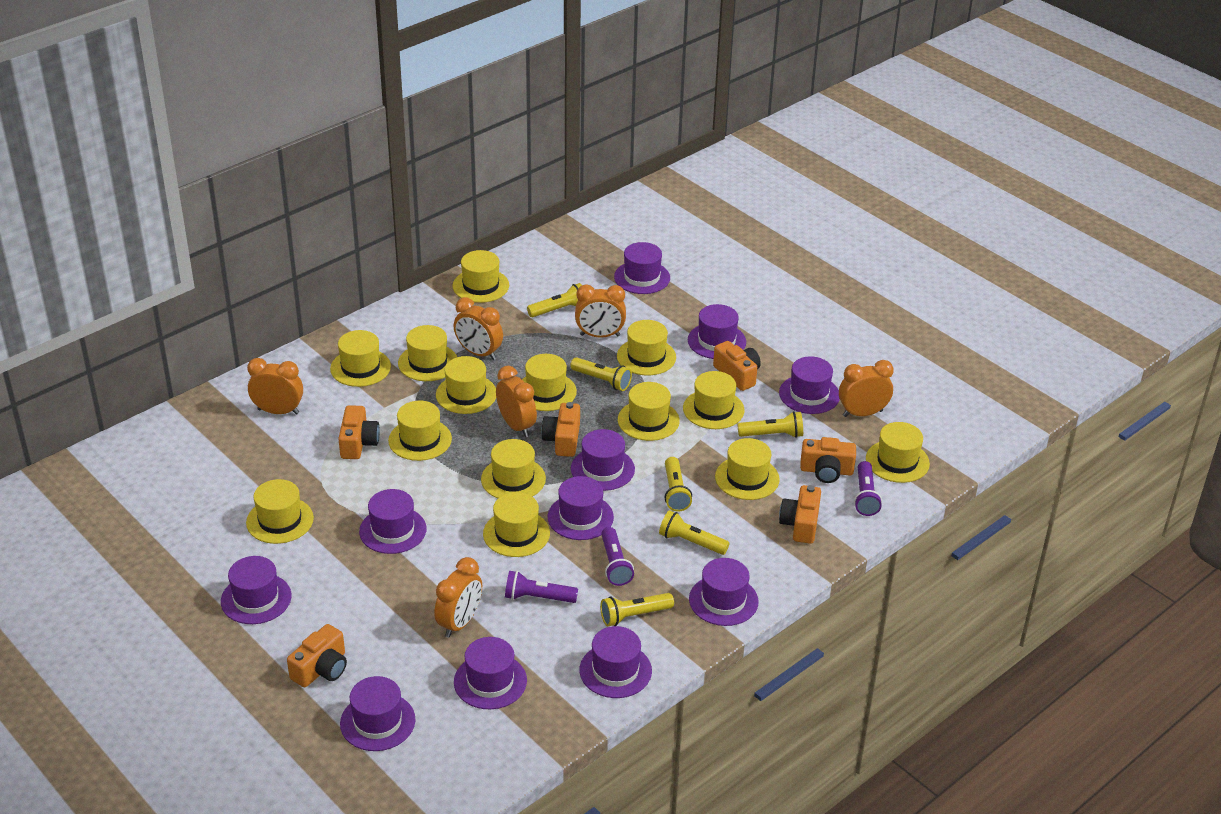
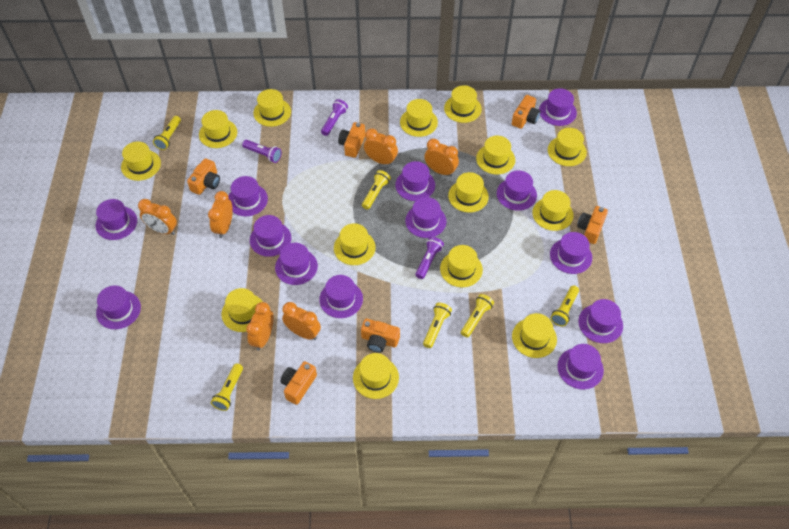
purple hat: [221,556,292,624] [340,676,415,751] [359,489,427,554] [454,637,527,709] [548,476,614,540] [571,429,635,491] [580,626,652,698] [614,242,670,294] [688,304,746,359] [689,558,758,626] [779,356,840,414] = 11 -> [95,199,137,240] [96,286,141,329] [228,176,268,216] [250,215,291,257] [275,243,318,285] [319,275,363,318] [395,161,435,201] [405,197,446,238] [497,170,537,211] [539,88,577,126] [550,232,592,274] [558,344,604,389] [578,299,623,343] = 13

